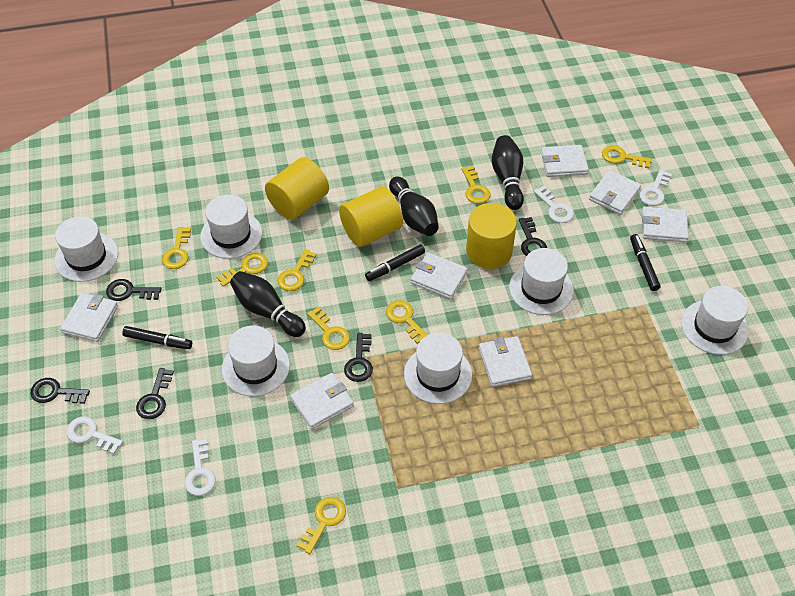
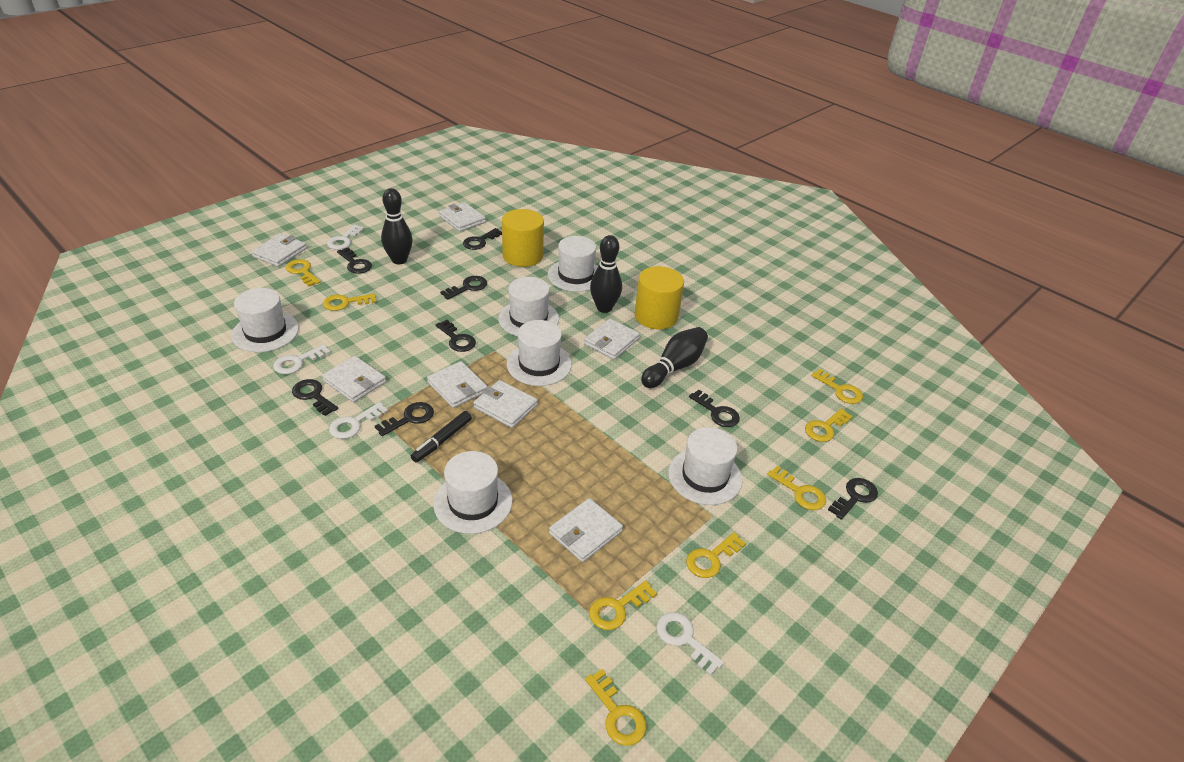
black key: [31,378,90,404] [106,279,162,301] [136,368,174,419] [344,333,373,382] [519,217,547,256] = 5 -> [292,379,338,416] [337,248,372,274] [375,402,434,436] [435,320,476,352] [440,276,487,300] [463,228,502,250] [689,390,740,427] [828,478,878,520] = 8
black marker: [122,326,192,349] [365,244,425,281] [630,234,661,291] = 3 -> [411,411,472,462] = 1
yellow cylinder: [265,157,329,220] [339,186,403,247] [466,203,517,269] = 3 -> [502,209,544,267] [635,266,684,329] = 2

